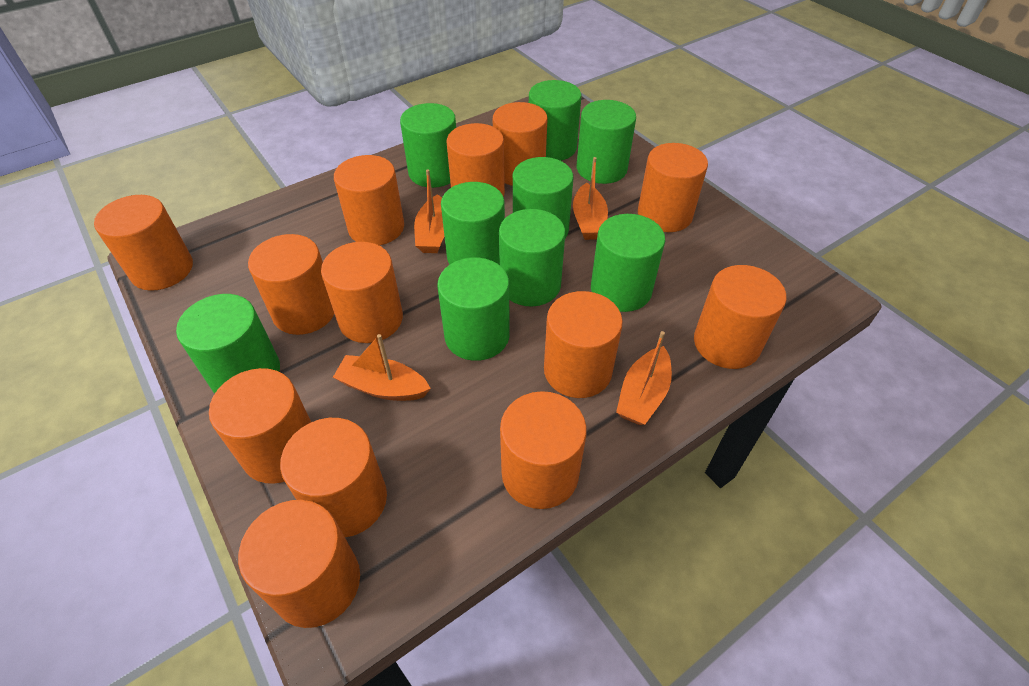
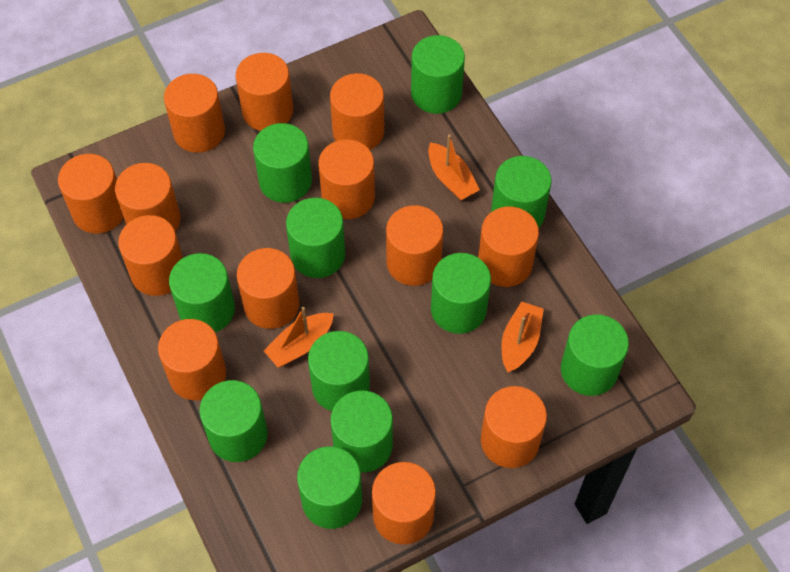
green cylinder: [176,294,280,393] [400,103,456,188] [437,258,510,361] [441,182,505,265] [499,209,565,307] [513,157,573,238] [529,80,581,161] [577,100,636,184] [591,214,665,312] = 9 -> [169,253,235,332] [199,380,268,462] [253,123,312,203] [286,198,345,278] [297,446,362,529] [308,331,370,411] [331,391,393,472] [411,35,465,114] [431,253,491,334] [491,156,551,228] [561,314,629,396] = 11
orange boat: [333,334,431,401] [414,170,444,253] [573,157,608,240] [616,331,672,425] = 4 -> [264,307,334,367] [428,135,480,201] [501,301,544,372] = 3

